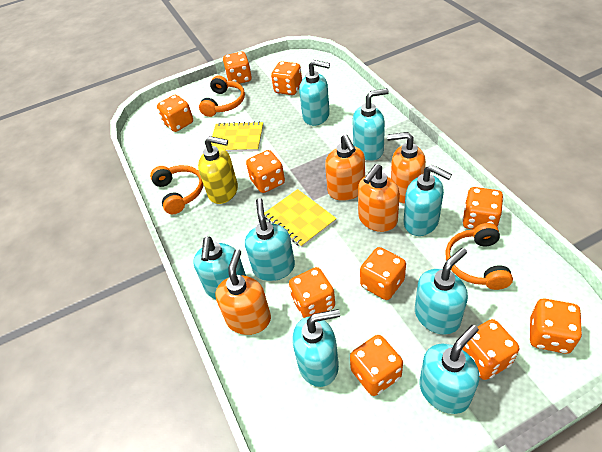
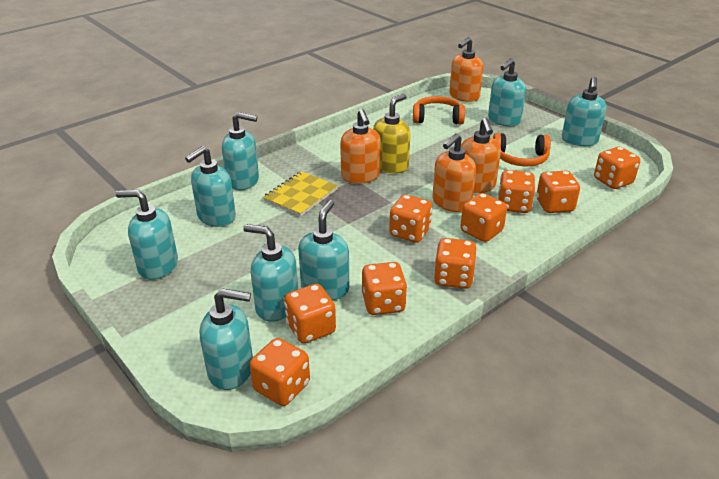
orange dice: [157,95,193,132] [223,52,252,84] [246,150,285,193] [271,61,302,95] [289,267,335,318] [350,335,403,396] [360,247,406,300] [462,187,504,229] [462,319,519,380] [530,299,582,354] = 10 -> [250,338,310,406] [284,284,336,343] [362,262,407,315] [389,195,432,243] [434,238,477,289] [460,193,507,242] [498,170,535,213] [536,171,580,213] [594,147,640,189] = 9
orange headphones: [150,165,203,214] [199,75,245,117] [445,223,513,290] = 3 -> [413,96,465,124] [493,133,551,166] = 2
yellow notebook: [211,122,263,152] [264,189,337,248] = 2 -> [263,171,338,217] = 1

